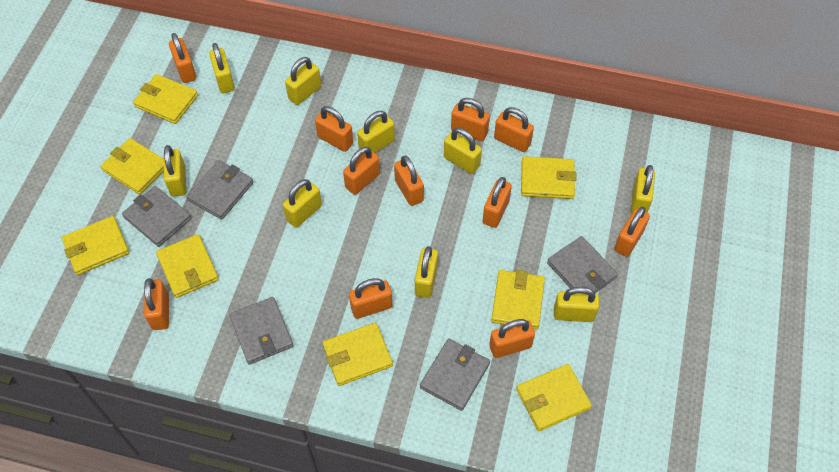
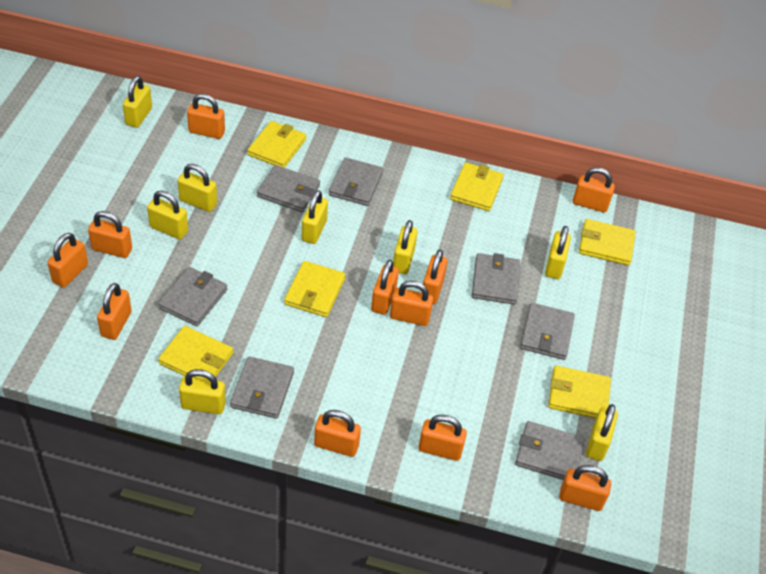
grey wallet: [122,186,192,247] [186,160,253,220] [229,297,293,364] [420,339,490,411] [547,236,618,293] = 5 -> [158,267,227,326] [230,357,294,419] [257,165,320,212] [329,157,383,206] [472,253,520,305] [515,421,585,480] [520,303,575,360] = 7
yellow padlock: [163,145,186,196] [209,43,235,93] [283,179,322,228] [285,57,321,105] [357,111,395,153] [415,246,438,298] [444,128,482,174] [554,287,599,322] [631,165,655,214] = 9 -> [123,76,152,128] [147,191,188,239] [178,164,217,212] [179,369,226,414] [302,190,328,244] [393,220,418,274] [545,226,571,279] [586,404,618,461] = 8
yellow wallet: [62,216,129,275] [101,138,164,195] [133,74,198,124] [156,234,219,298] [322,323,393,386] [491,270,545,330] [516,364,592,431] [521,156,577,199] = 8 -> [158,326,233,379] [247,121,306,168] [284,261,346,317] [450,162,504,211] [548,366,611,418] [579,219,636,265] = 6

